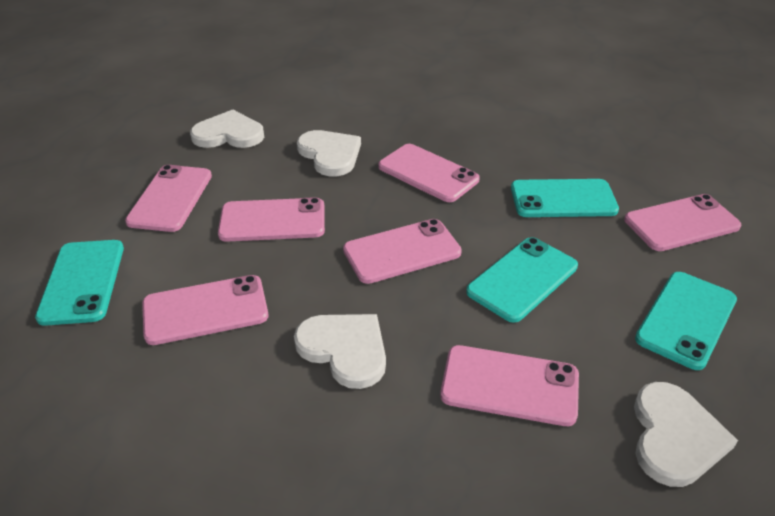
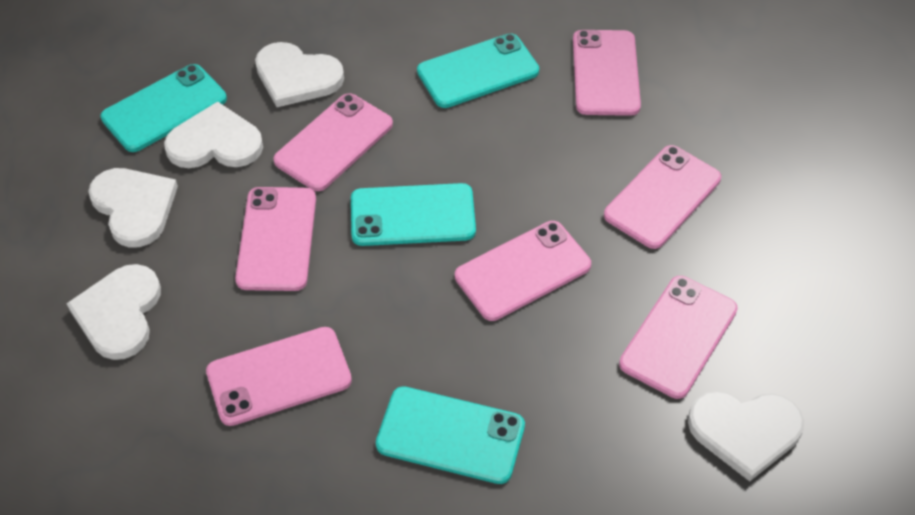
white heart: [190,110,264,148] [294,314,386,389] [297,130,361,176] [634,382,738,487] = 4 -> [66,264,161,360] [88,168,178,247] [164,101,263,168] [255,42,344,107] [688,391,804,482] = 5

